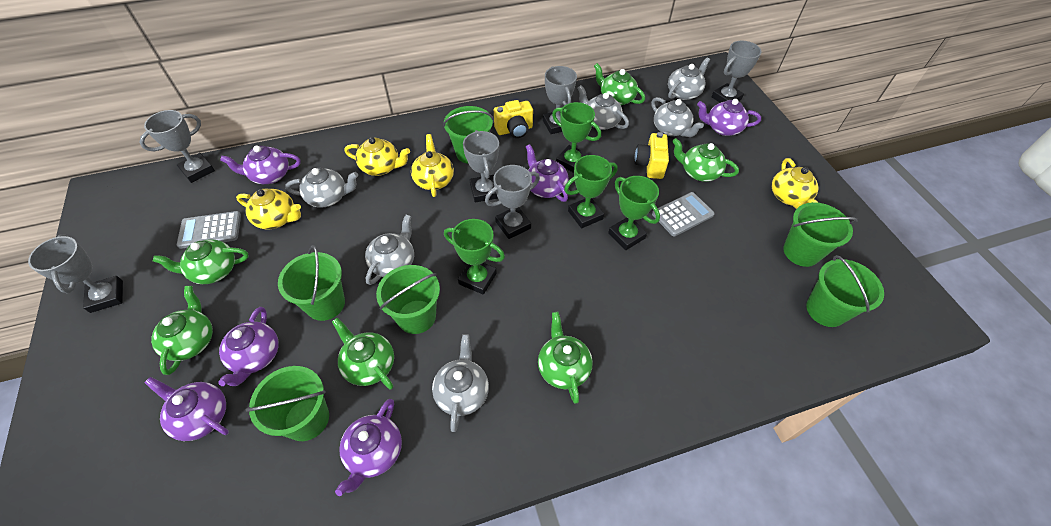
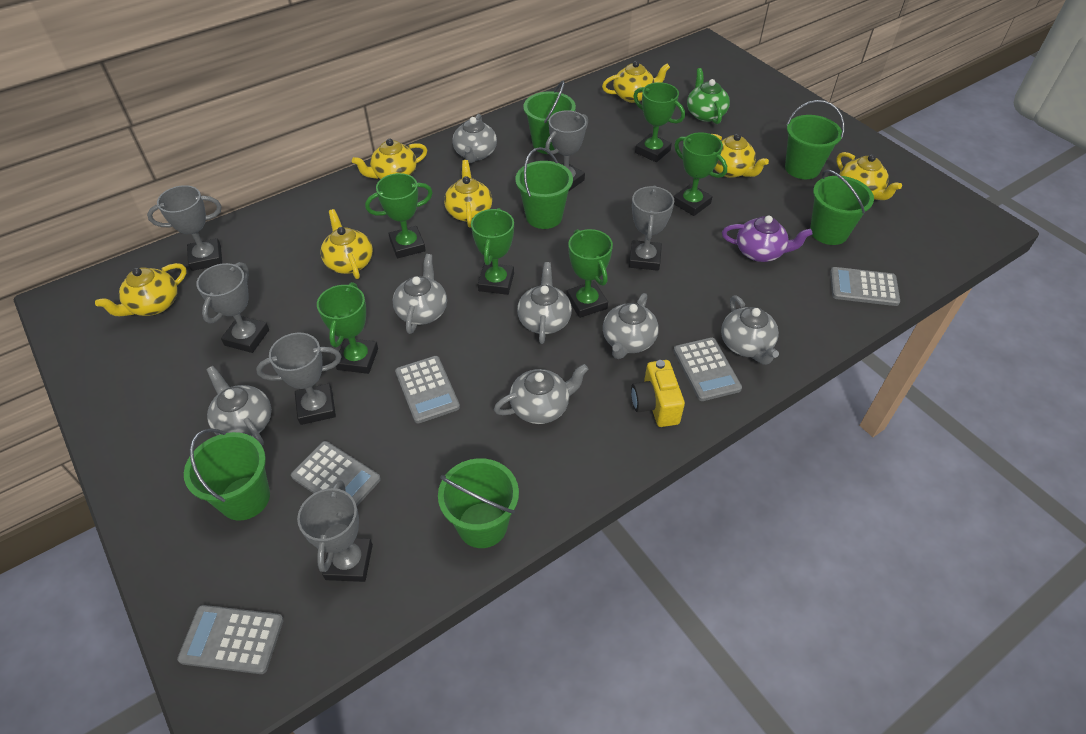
green teapot: [151,286,213,375] [153,239,248,284] [332,318,394,389] [538,312,593,404] [594,63,645,105] [672,138,739,182] = 6 -> [687,68,730,124] = 1
green trophy: [444,219,505,295] [552,102,601,173] [564,155,618,228] [608,176,660,250] = 4 -> [317,282,378,374] [365,173,433,258] [471,208,514,295] [566,229,613,318] [633,82,685,162] [673,132,727,216] = 6
grey calculator: [177,211,241,249] [652,192,715,236] = 2 -> [177,605,284,674] [291,441,381,506] [395,356,460,423] [673,337,742,401] [830,267,900,306] = 5
grey teapot: [285,168,358,208] [365,215,414,285] [432,334,489,432] [578,85,629,130] [651,97,704,137] [668,57,710,100] = 6 -> [206,366,271,445] [393,254,447,334] [452,114,497,163] [494,364,589,424] [517,262,572,344] [603,293,659,359] [721,295,779,365] = 7
purple teapot: [144,377,229,441] [218,307,279,386] [220,146,301,184] [335,399,402,496] [526,144,569,202] [697,99,761,136] = 6 -> [722,215,813,262] = 1
yellow camera: [494,100,533,138] [635,132,669,179] = 2 -> [631,360,685,427] = 1
yellow teapot: [236,188,301,229] [344,137,410,176] [411,134,454,197] [772,158,818,209] = 4 -> [95,263,187,316] [320,209,373,279] [352,139,427,179] [444,160,492,228] [602,61,670,103] [712,133,769,178] [836,152,902,200] = 7

